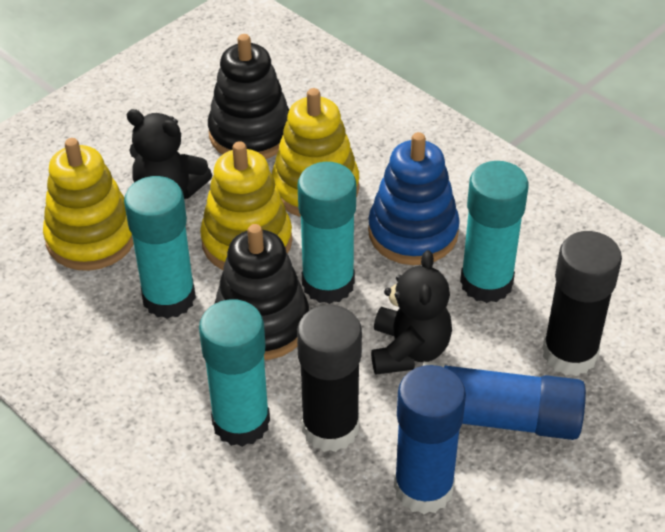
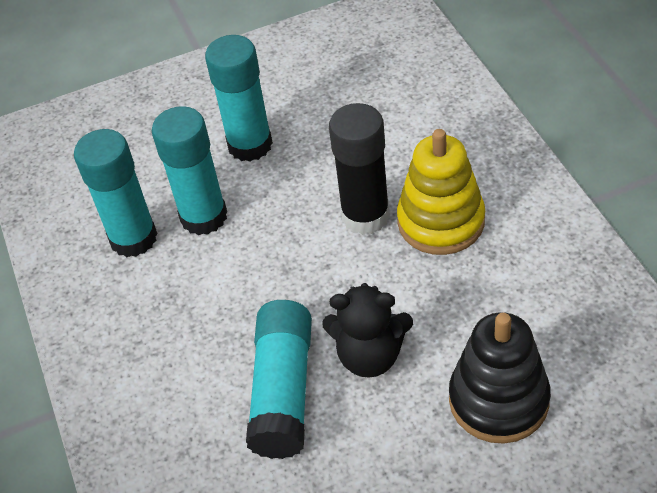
black glue stick: [297,305,362,452] [543,231,622,376] = 2 -> [329,103,390,235] = 1
black stacking toy: [208,34,289,159] [214,224,309,360] = 2 -> [449,312,551,444] = 1
black teddy bear: [126,109,212,199] [371,250,452,375] = 2 -> [323,283,413,378] = 1
blue glue stick: [394,365,466,514] [423,362,586,440] = 2 -> none = 0
blue stacking toy: [368,132,460,265] = 1 -> none = 0
yellow stacking toy: [43,138,134,271] [200,141,292,270] [272,88,359,217] = 3 -> [397,129,485,255] = 1

